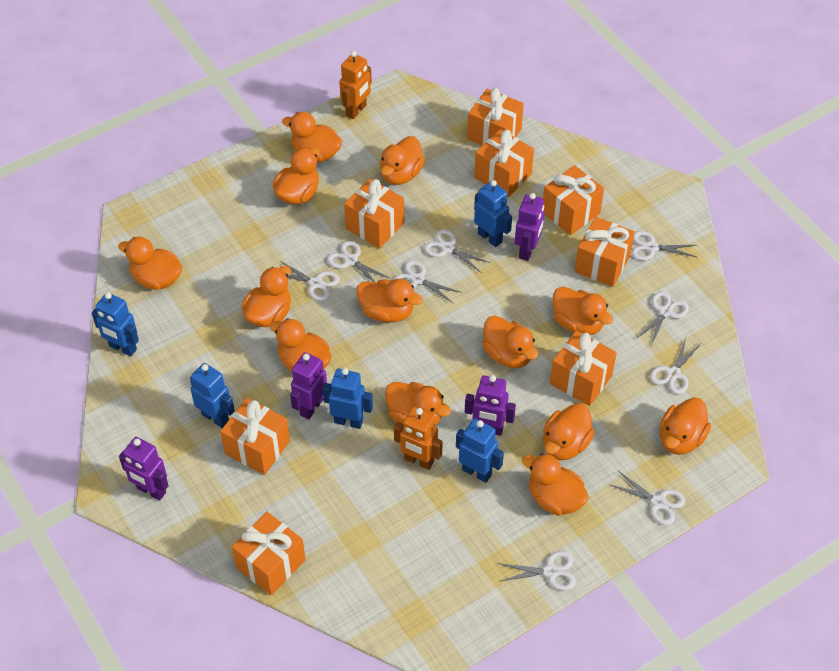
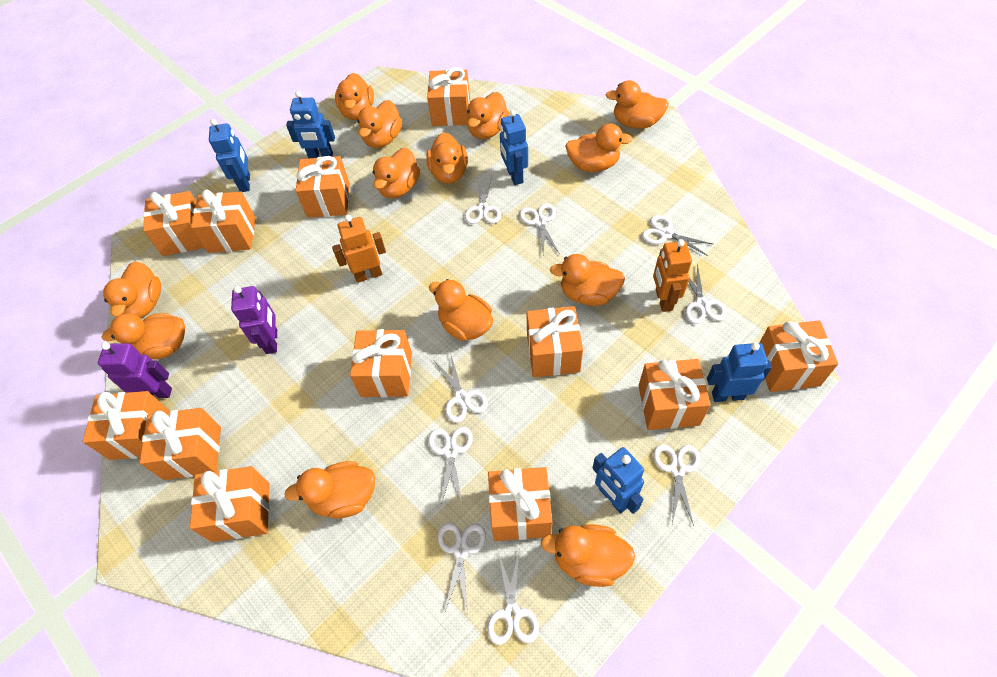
orange gift: [220,398,290,475] [232,512,306,595] [344,178,404,248] [467,88,524,146] [474,129,534,198] [543,165,604,235] [550,330,617,406] [575,217,635,287] = 8 -> [83,391,170,460] [140,408,221,480] [143,191,204,256] [190,466,270,542] [191,189,256,253] [296,156,350,218] [350,329,412,397] [427,67,470,126] [488,467,553,541] [526,306,583,377] [639,359,711,430] [759,320,838,392] = 12
purple robot: [119,437,169,501] [290,352,327,420] [465,375,516,436] [515,193,544,261] = 4 -> [98,342,172,398] [231,286,277,354] = 2

